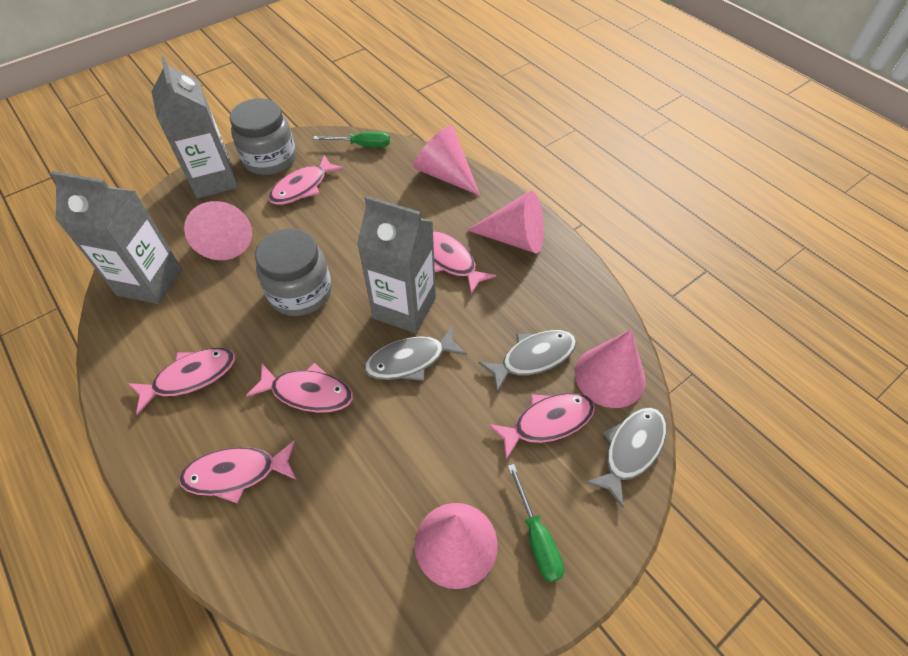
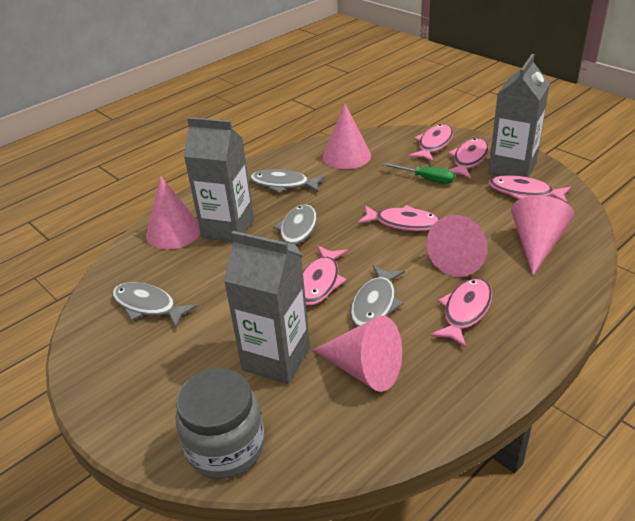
green screwdriver: [313,132,390,147] [508,464,564,582] = 2 -> [382,163,455,184] = 1
grey fish: [364,326,467,381] [479,330,577,392] [585,407,666,508] = 3 -> [112,282,197,328] [250,169,325,193] [273,204,317,257] [350,265,405,327] = 4
grey jar: [230,98,296,175] [255,228,332,316] = 2 -> [176,368,265,479] = 1

